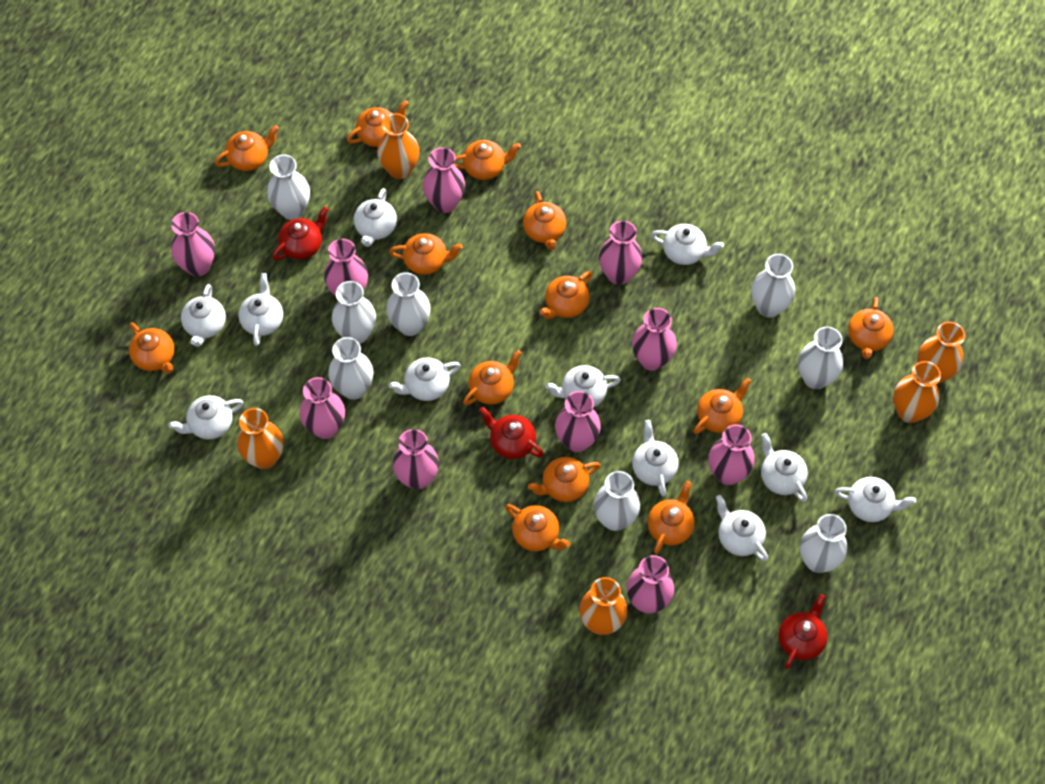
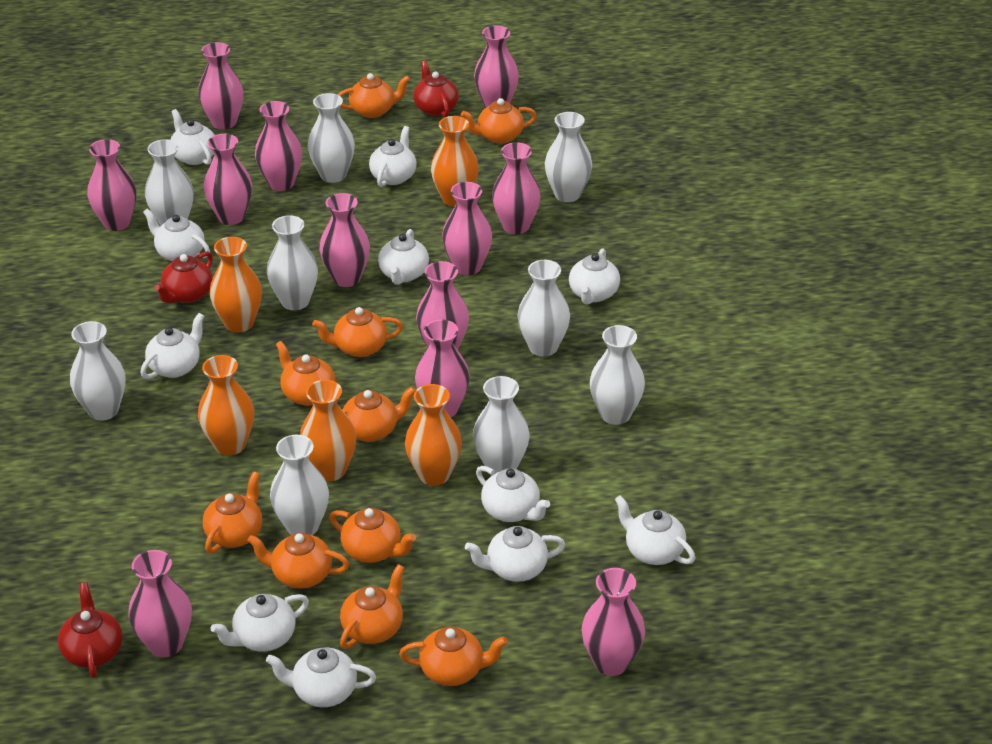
orange teapot: [129,322,175,374] [215,125,279,171] [347,100,409,147] [389,233,463,275] [454,140,521,180] [463,350,522,405] [505,504,571,551] [523,191,566,250] [528,457,600,502] [539,271,592,319] [647,481,695,554] [693,378,751,434] [848,297,893,359] = 13 -> [203,471,262,554] [247,533,349,589] [276,341,336,405] [312,307,403,357] [329,508,416,563] [338,73,410,118] [340,564,405,649] [342,387,416,442] [399,627,508,686] [461,98,537,144] = 10
pink vase: [171,212,215,277] [300,377,345,439] [324,239,368,296] [393,429,439,490] [423,147,465,213] [555,391,601,452] [599,221,643,285] [626,555,674,614] [632,308,677,371] [708,424,755,485] = 10 -> [87,139,136,231] [128,550,192,657] [198,42,244,129] [204,134,252,225] [255,101,302,191] [319,193,370,287] [415,319,470,417] [416,261,469,350] [442,182,492,275] [474,25,519,108] [492,142,541,234] [582,568,645,676] = 12
white vase: [267,154,310,220] [328,337,374,400] [332,281,376,344] [386,272,431,336] [593,471,640,531] [751,254,795,318] [798,327,843,389] [800,514,847,573] = 8 -> [70,321,125,421] [145,139,194,226] [267,215,318,310] [270,435,329,535] [308,93,355,183] [473,376,530,475] [517,260,570,357] [545,112,592,202] [590,325,645,425] = 9

